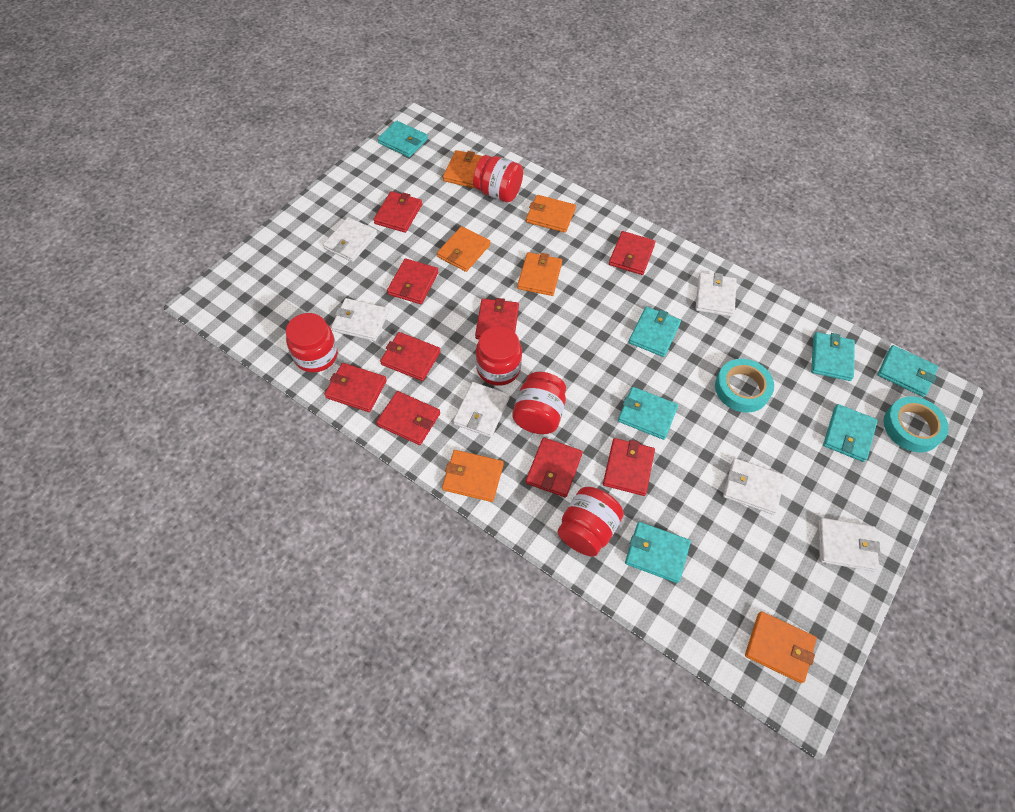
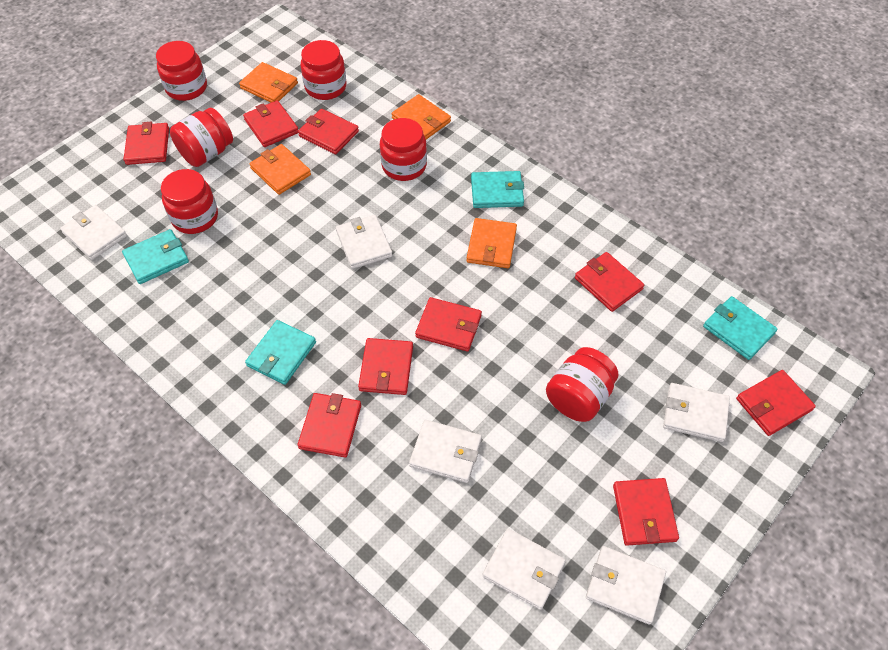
orange wallet: [437,226,490,272] [442,450,504,502] [443,150,482,188] [517,252,562,296] [526,195,576,233] [745,611,817,683] = 6 -> [239,62,298,103] [249,144,311,195] [392,94,451,139] [466,218,517,268] = 4
red jar: [286,313,338,373] [473,155,523,202] [476,326,522,386] [512,372,566,434] [558,487,624,557] = 5 -> [156,41,207,101] [161,169,218,234] [170,108,233,167] [301,40,346,100] [380,118,427,181] [546,347,619,422] = 6
turquoise tape: [715,359,774,413] [883,396,949,452] = 2 -> none = 0
turquoise wallet: [377,121,428,157] [618,387,678,440] [625,522,691,583] [629,306,681,357] [811,332,855,381] [823,404,878,462] [877,345,938,397] = 7 -> [122,229,189,284] [245,320,316,385] [471,171,524,208] [703,296,778,360] = 4

